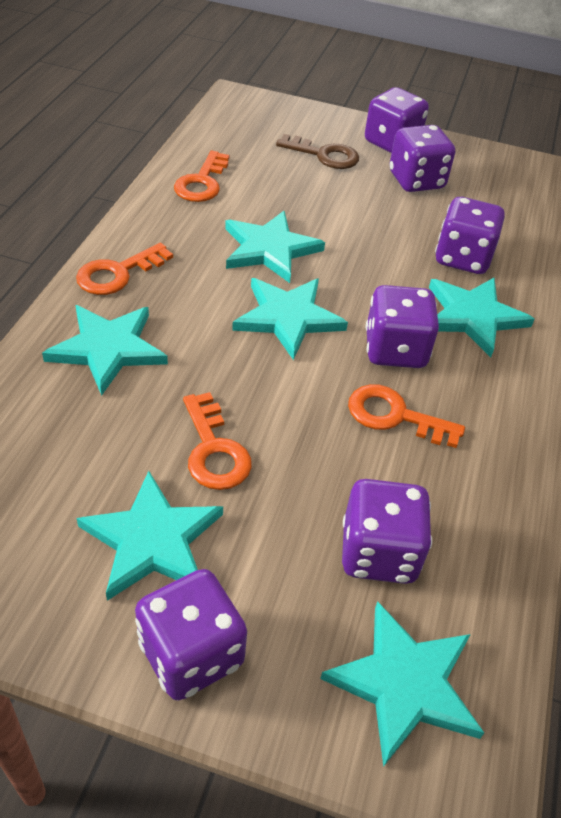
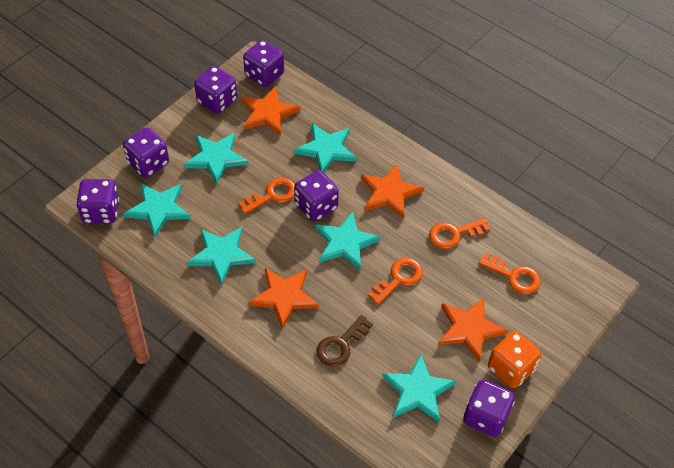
orange dice: none = 0 -> [488,331,541,388] = 1
orange star: none = 0 -> [241,86,300,136] [248,268,319,329] [361,164,424,219] [438,297,508,362] = 4

